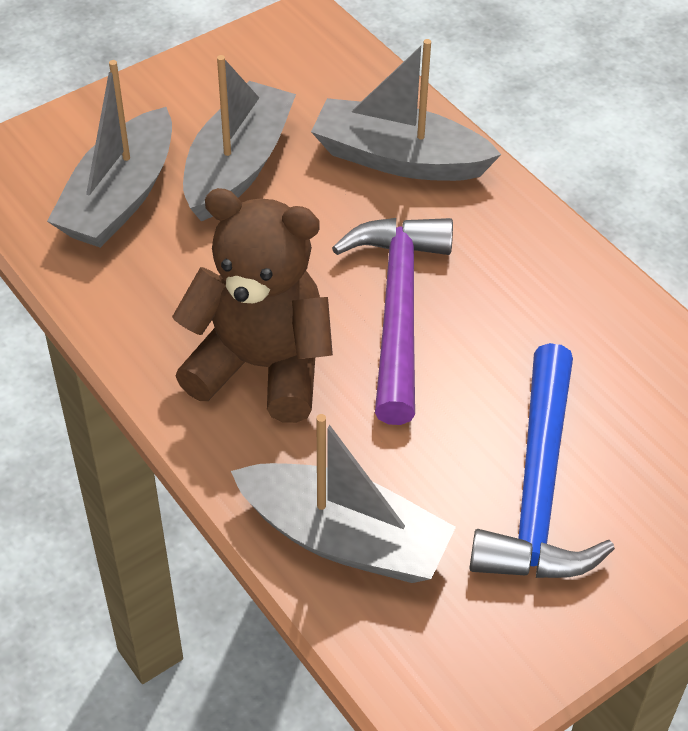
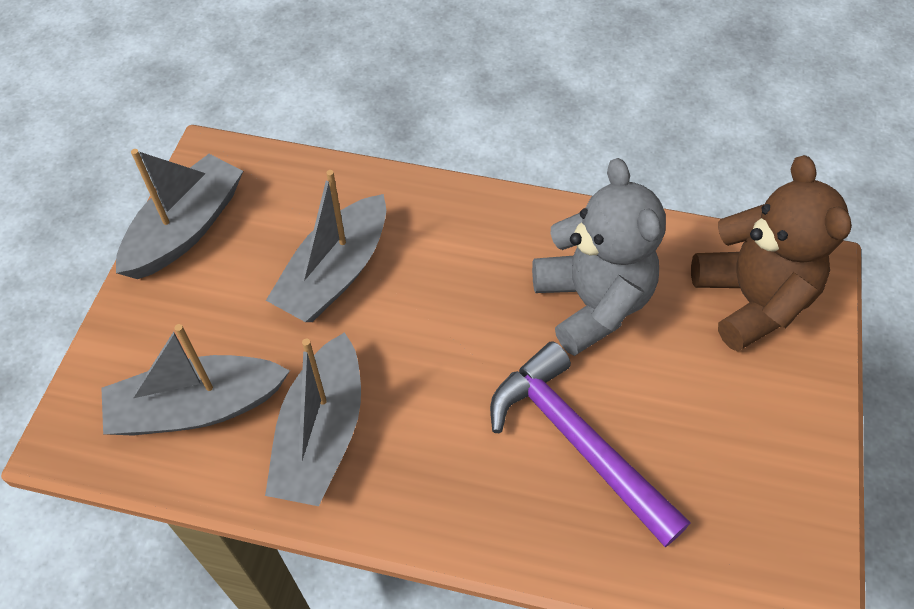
blue hammer: [469,343,615,578] = 1 -> none = 0
grey teddy bear: none = 0 -> [532,158,666,356] = 1

